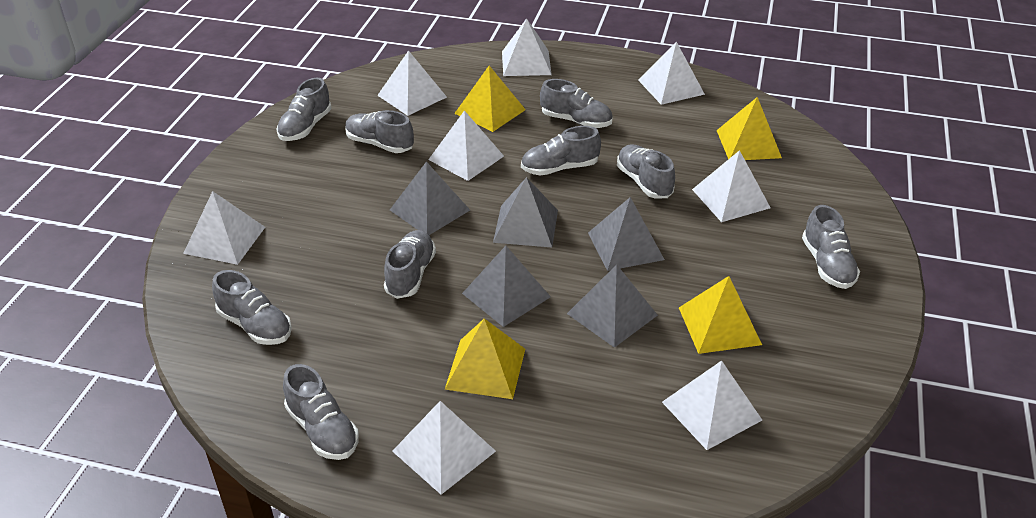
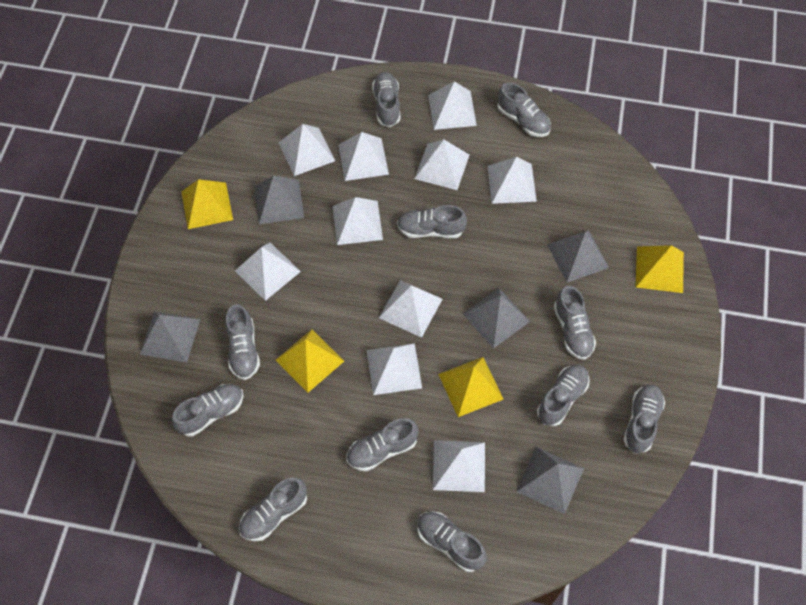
grey shoe: [212,270,292,345] [276,78,332,141] [283,364,359,460] [345,110,414,153] [384,230,436,299] [521,126,601,176] [540,79,613,128] [617,144,675,198] [802,205,860,289] = 9 -> [172,384,244,436] [225,304,260,380] [239,478,307,541] [347,418,419,472] [372,72,400,127] [397,205,467,238] [417,511,487,572] [497,82,551,137] [537,364,590,426] [554,286,596,360] [623,384,665,453] = 11
white pyramid: [183,191,265,265] [377,50,447,116] [392,401,496,495] [428,110,504,181] [502,18,552,76] [638,41,705,105] [662,361,762,450] [692,150,771,222] = 8 -> [235,243,301,301] [278,124,335,176] [333,197,383,245] [338,132,389,181] [367,343,422,395] [379,280,443,338] [414,139,469,190] [428,81,477,130] [433,440,485,492] [488,157,537,204] = 10

